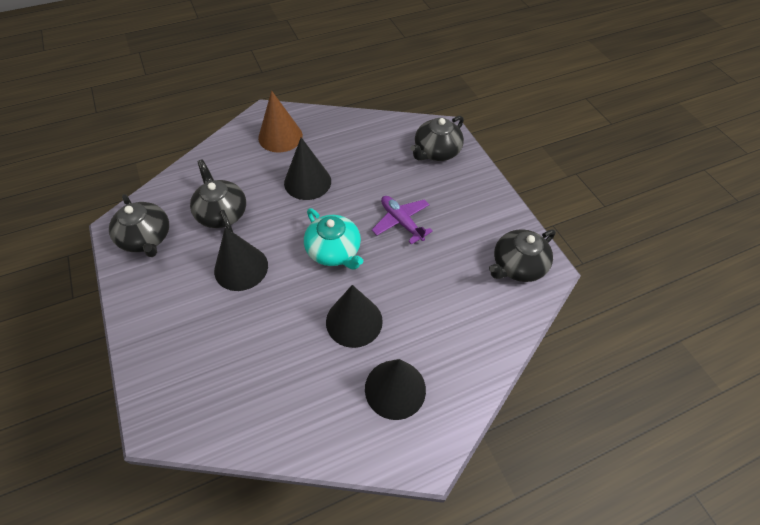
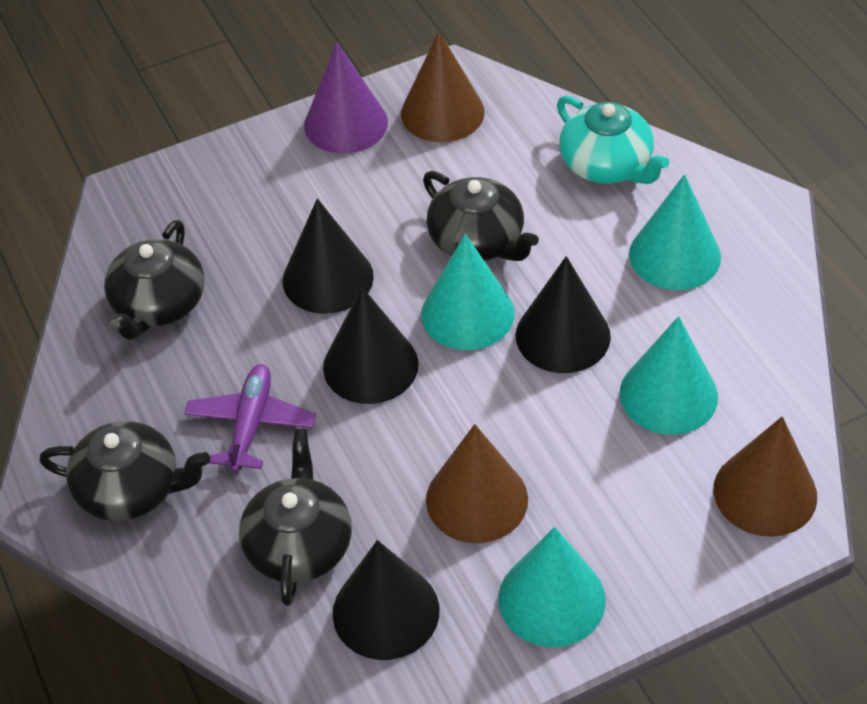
brown cone: [258,91,303,152] = 1 -> [401,31,485,142] [426,424,528,543] [714,416,817,537] = 3
purple cone: none = 0 -> [304,42,388,154] = 1
turquoise cone: none = 0 -> [421,234,515,350] [498,527,606,647] [620,316,718,435] [629,174,721,290] = 4

